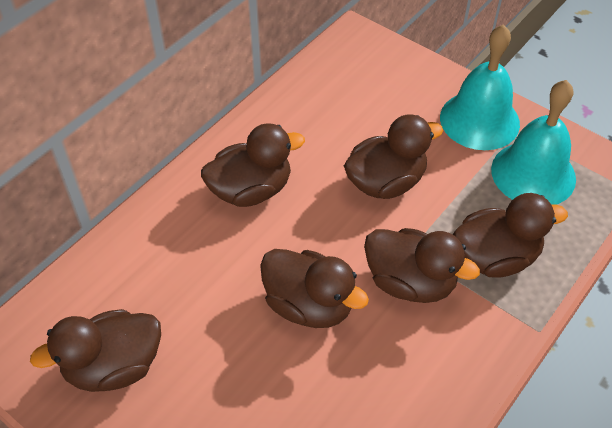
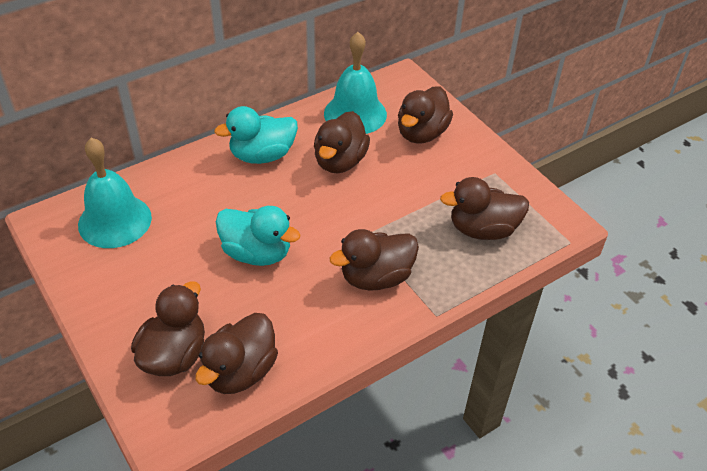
turquoise duck: none = 0 -> [214,106,298,164] [216,206,300,266] = 2

